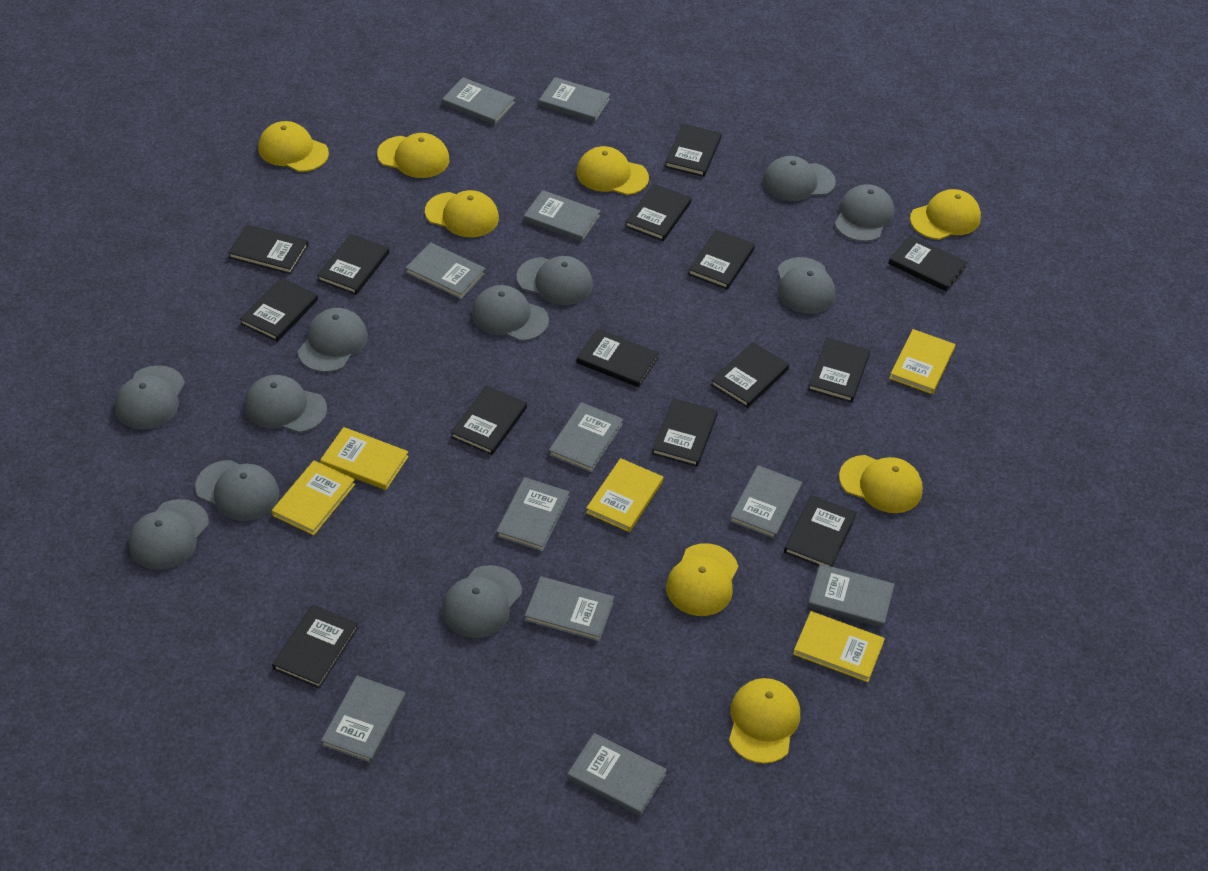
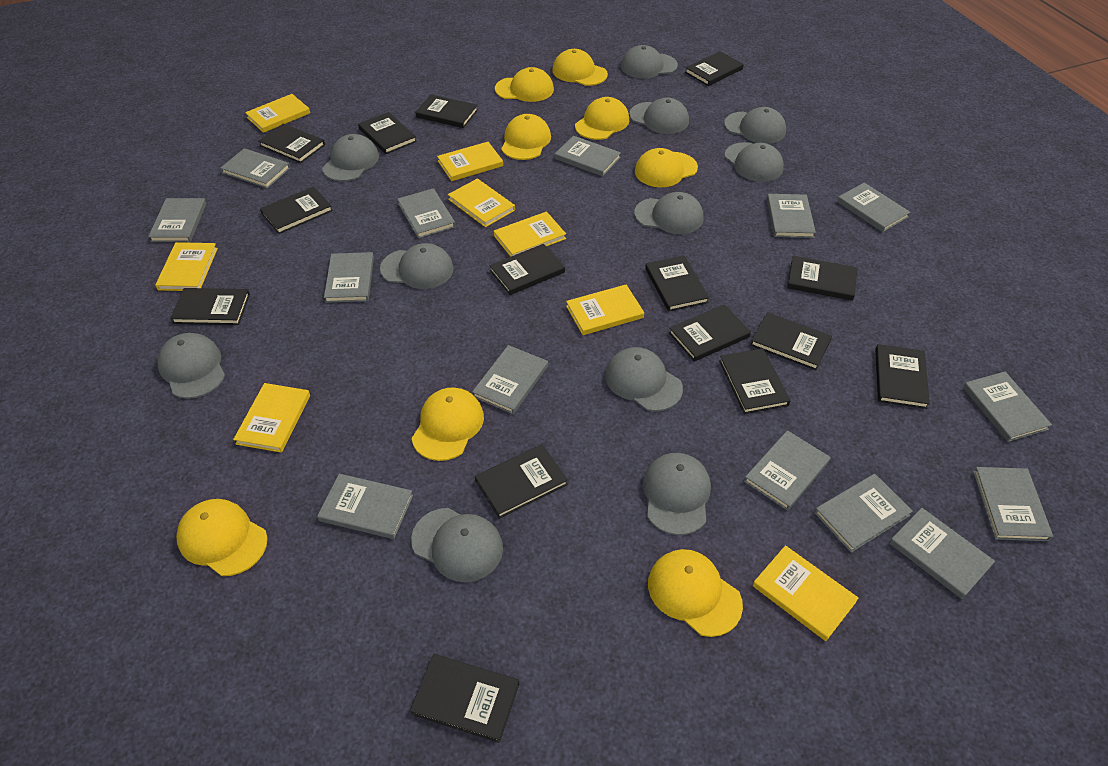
black book: [228,224,308,274] [240,278,318,342] [272,605,358,689] [317,234,389,295] [450,385,527,455] [576,329,659,387] [625,184,691,241] [652,398,718,467] [665,124,722,177] [688,230,755,289] [711,342,789,408] [784,495,857,567] [808,338,870,403] [888,235,967,292] = 14 -> [170,288,250,325] [259,123,325,163] [260,186,333,234] [358,112,417,154] [410,654,519,743] [415,94,478,128] [475,444,568,519] [489,244,565,295] [645,256,709,312] [669,304,751,362] [685,51,744,86] [719,348,791,414] [750,312,832,370] [787,256,857,301] [875,344,930,409] = 15
grey book: [321,676,406,763] [405,242,486,299] [442,77,515,125] [496,477,570,552] [524,190,600,242] [524,576,614,642] [539,77,610,122] [549,402,623,473] [567,733,667,816] [730,465,802,539] [808,564,895,628] = 11 -> [148,198,206,242] [220,148,290,188] [317,474,413,539] [324,252,374,303] [397,188,456,239] [472,345,548,414] [555,136,621,177] [744,430,830,511] [767,194,816,238] [814,474,913,553] [837,183,911,232] [889,508,995,599] [963,372,1052,442] [973,467,1053,541] = 14
yellow book: [272,460,355,535] [320,427,409,490] [586,458,663,532] [793,611,885,682] [889,329,955,394] = 5 -> [155,242,218,291] [233,383,310,453] [245,94,310,133] [437,142,503,181] [448,179,515,227] [494,211,566,257] [566,285,644,335] [753,545,858,641] = 8

